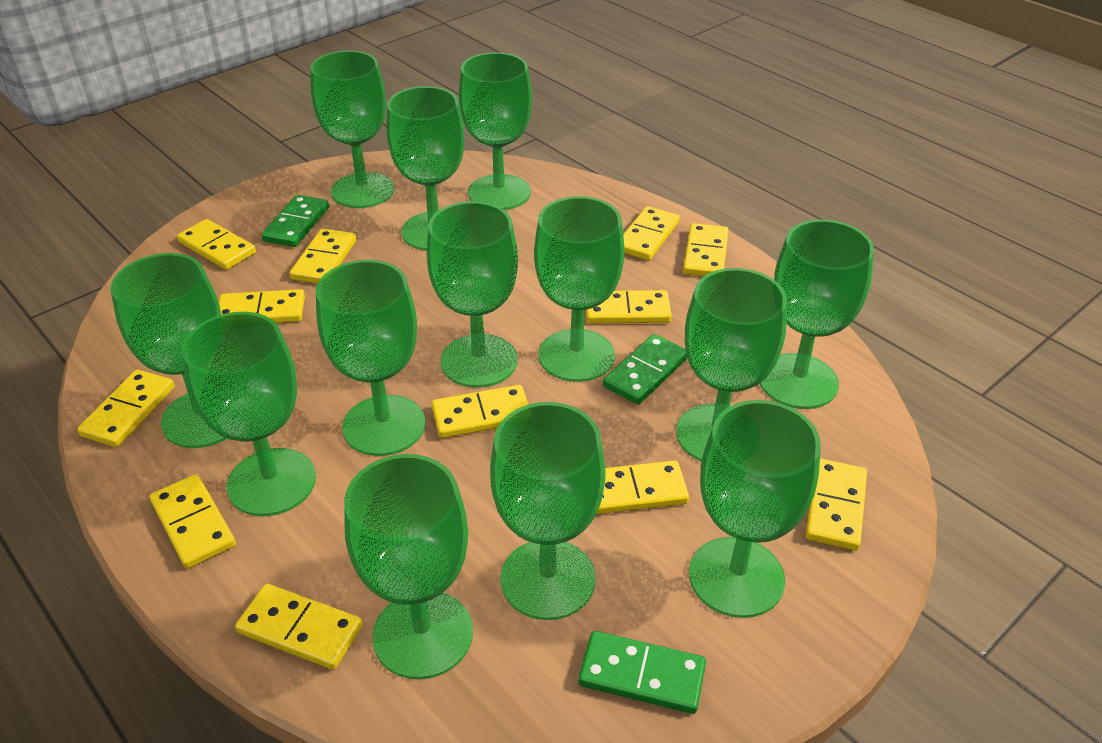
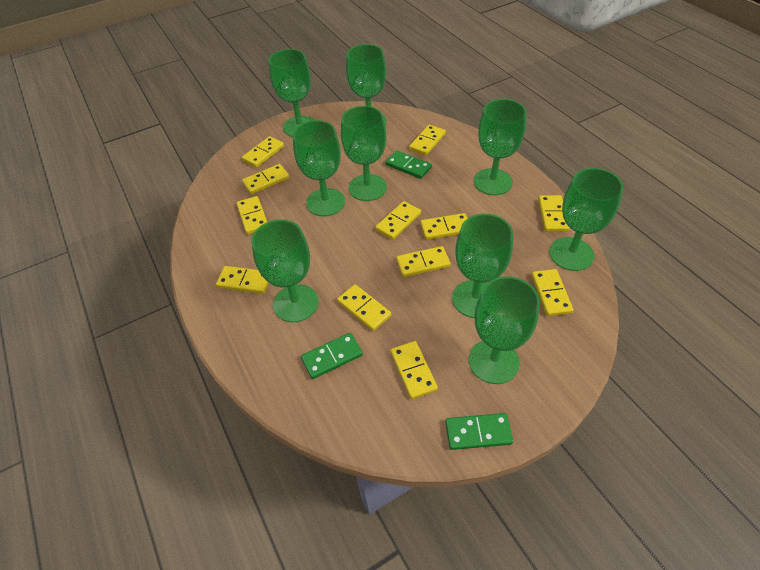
green goblet: [111,253,227,448] [182,312,316,516] [310,50,394,208] [316,260,425,456] [344,454,473,679] [386,86,464,251] [427,201,518,388] [459,52,532,210] [490,402,606,620] [534,196,624,382] [676,268,787,462] [689,400,821,618] [760,220,874,409] = 13 -> [251,219,318,322] [269,49,314,137] [293,120,345,217] [341,106,387,201] [346,44,387,126] [452,213,513,318] [469,276,540,384] [474,99,527,195] [549,168,623,271] = 9

